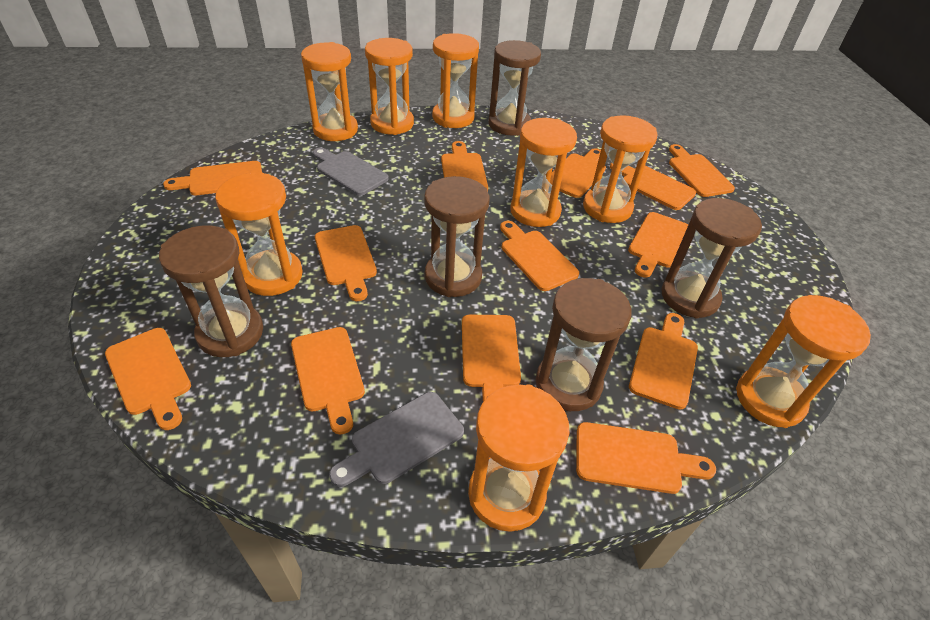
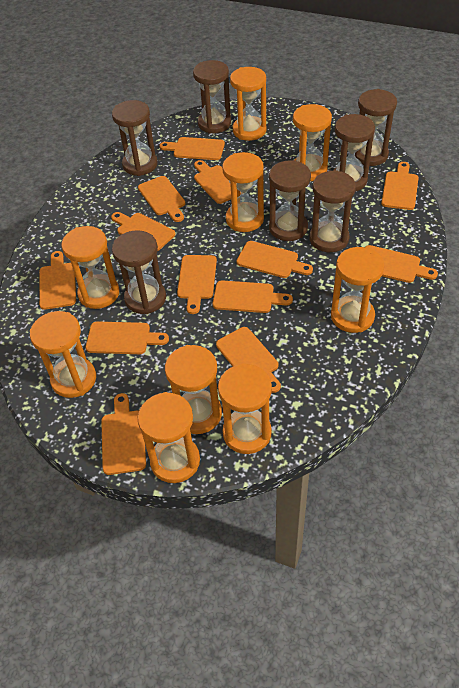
brown hourglass: [159,225,263,357] [424,176,489,297] [489,40,541,136] [536,278,632,411] [661,198,762,318] = 5 -> [112,100,158,176] [112,230,166,314] [193,60,231,134] [269,160,311,241] [309,170,356,252] [333,114,375,192] [355,89,397,166] = 7
grey cutting board: [313,147,389,196] [329,392,464,487] = 2 -> none = 0
orange hourglass: [215,172,303,296] [301,42,358,141] [365,38,414,135] [432,33,479,128] [468,384,569,532] [511,118,577,227] [583,115,658,223] [736,295,871,428] = 8 -> [30,311,96,398] [61,226,119,309] [137,392,200,483] [165,345,222,434] [218,363,272,454] [222,152,264,232] [230,67,267,141] [293,104,332,181] [331,247,384,333] = 9

